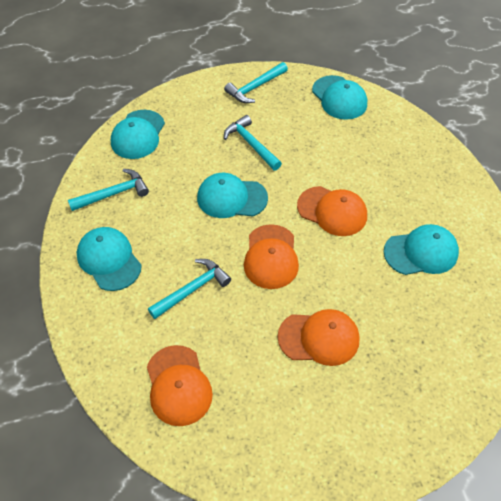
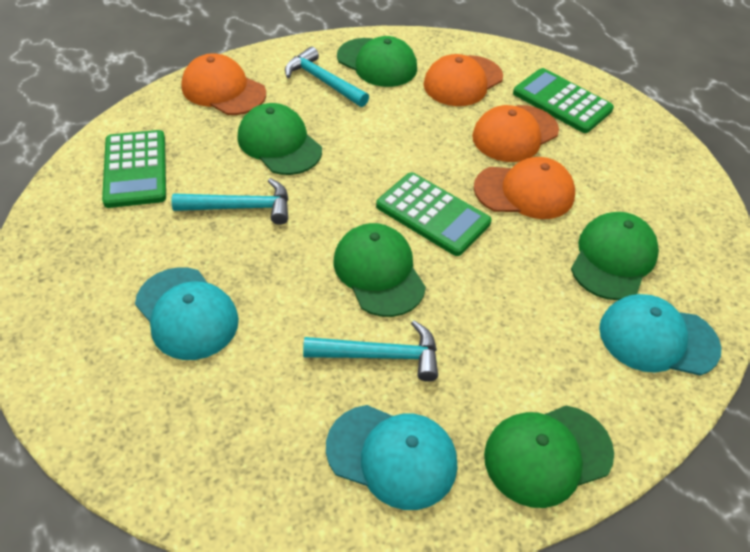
green calculator: none = 0 -> [102,130,166,208] [376,172,492,256] [513,68,614,133] = 3
green cap: none = 0 -> [237,103,322,175] [333,223,426,317] [337,36,417,87] [484,406,614,508] [571,212,659,300] = 5
turquoise cap: [77,227,142,291] [111,110,165,159] [197,173,268,218] [312,75,367,120] [384,224,459,275] = 5 -> [135,267,239,360] [326,405,457,510] [599,294,721,376] = 3
turquoise hammer: [68,169,149,211] [148,259,231,319] [224,62,288,103] [224,115,282,170] = 4 -> [172,178,289,225] [285,46,369,107] [303,320,438,382] = 3

